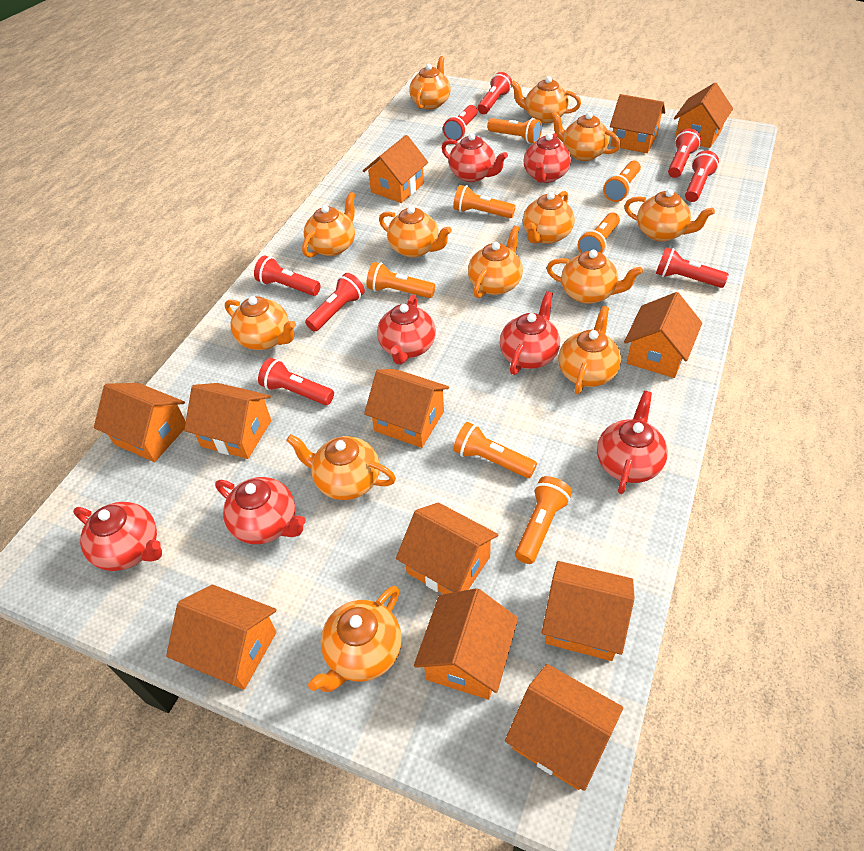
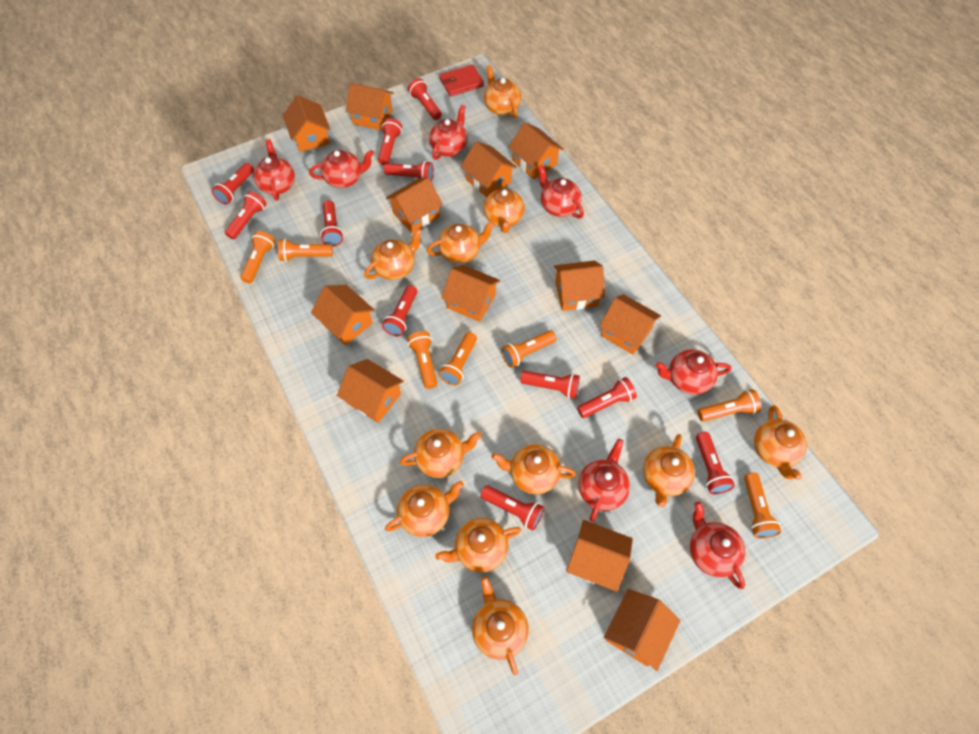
orange teapot: [225,296,296,350] [286,434,396,500] [302,192,356,258] [308,586,402,692] [379,206,452,258] [409,56,451,109] [468,225,523,298] [510,76,581,123] [523,191,575,244] [547,250,643,304] [551,111,621,161] [558,306,621,394] [624,189,715,242] = 13 -> [364,228,422,280] [385,481,464,537] [400,428,482,478] [427,221,495,264] [435,518,521,572] [472,577,529,676] [483,179,525,233] [484,65,521,118] [491,444,576,495] [643,434,695,507] [754,405,807,480] = 11
red flashlight: [254,255,321,296] [258,358,334,405] [305,273,365,332] [443,105,477,141] [478,72,512,114] [656,247,729,288] [668,129,701,178] [685,150,719,202] = 8 -> [212,163,254,205] [225,191,267,239] [320,200,343,246] [378,118,402,165] [382,285,417,336] [384,161,434,182] [408,78,442,120] [480,486,544,530] [520,371,580,399] [577,377,637,418] [696,432,735,494] = 11
red wallet: none = 0 -> [439,65,484,96] = 1

